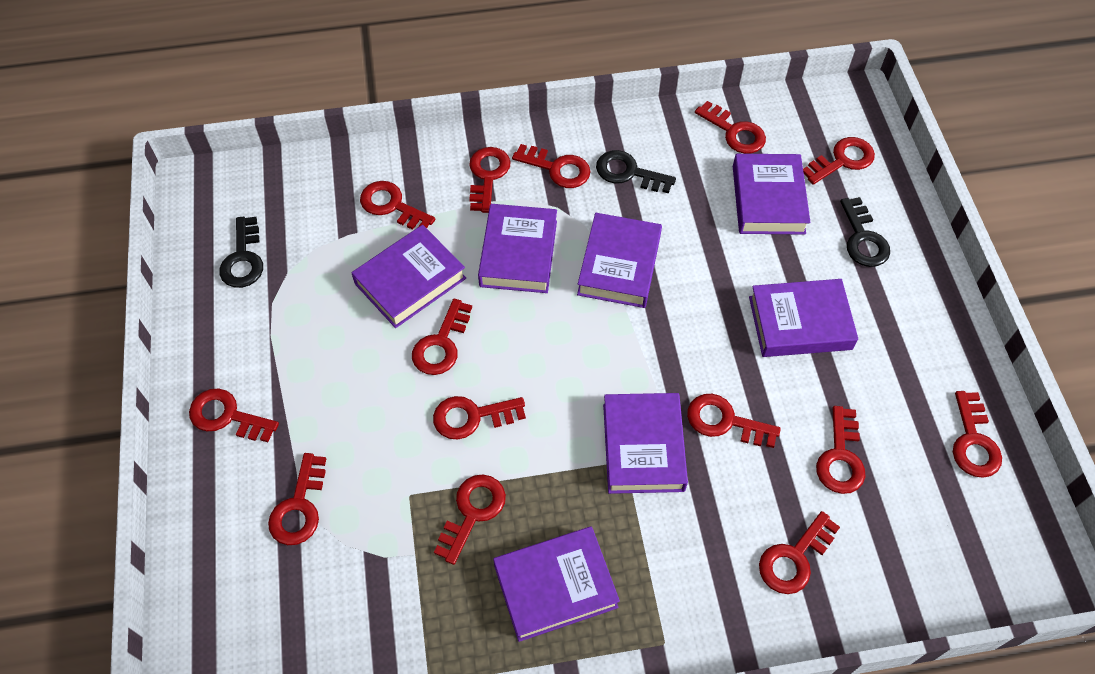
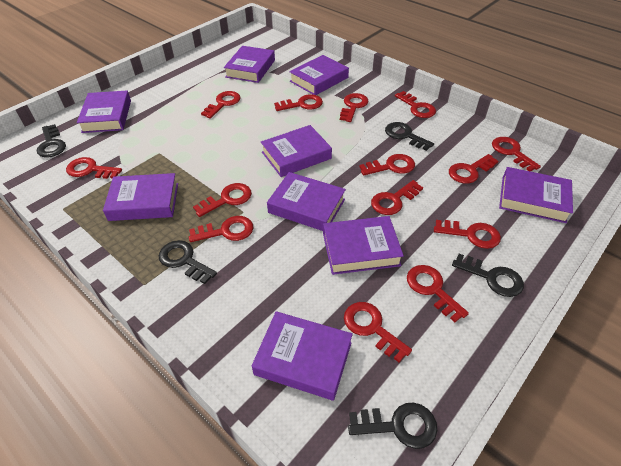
black key: [219,216,263,288] [596,150,676,194] [840,197,890,267] = 3 -> [37,124,66,157] [159,240,217,284] [348,402,437,449] [385,122,434,151] [452,254,524,297] = 5
purple book: [351,225,466,328] [478,204,557,293] [493,526,620,642] [577,213,662,308] [603,393,688,494] [733,154,810,234] [749,279,858,357] = 7 -> [77,91,131,133] [103,173,178,221] [224,46,275,83] [252,311,353,401] [261,125,332,177] [267,172,346,231] [289,55,349,95] [323,216,404,275] [499,167,573,223] = 9

